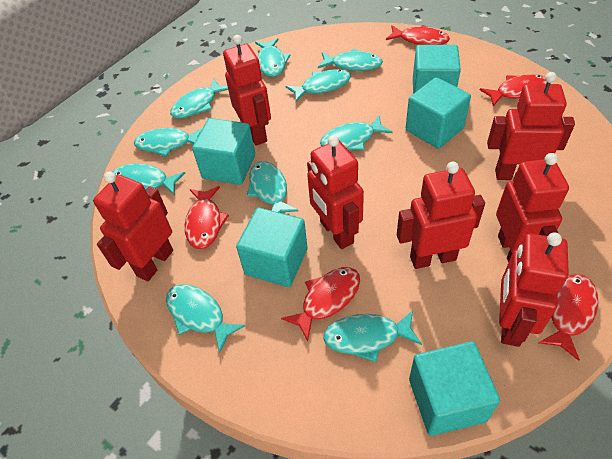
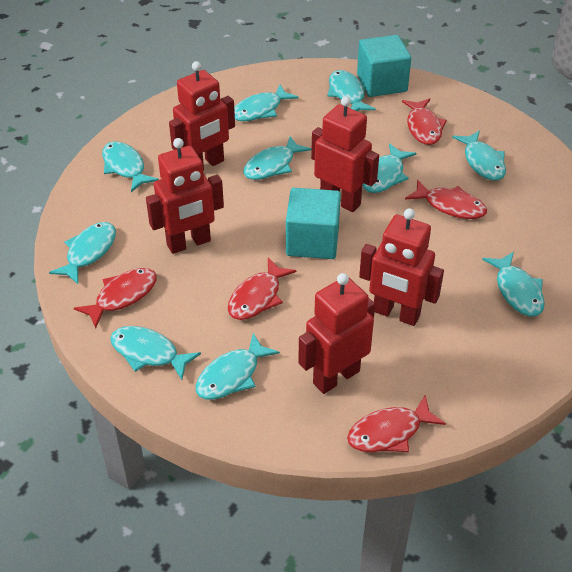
red robot: [93,172,173,282] [223,35,271,146] [307,135,364,249] [397,162,485,269] [487,72,575,180] [496,153,569,263] [499,233,569,347] = 7 -> [146,138,224,254] [169,61,235,171] [298,273,375,394] [311,96,379,212] [359,208,444,326] = 5
turquoise cube: [192,118,255,185] [236,208,308,287] [406,77,471,149] [409,341,500,436] [413,45,461,94] = 5 -> [286,188,341,259] [357,35,411,97] = 2

